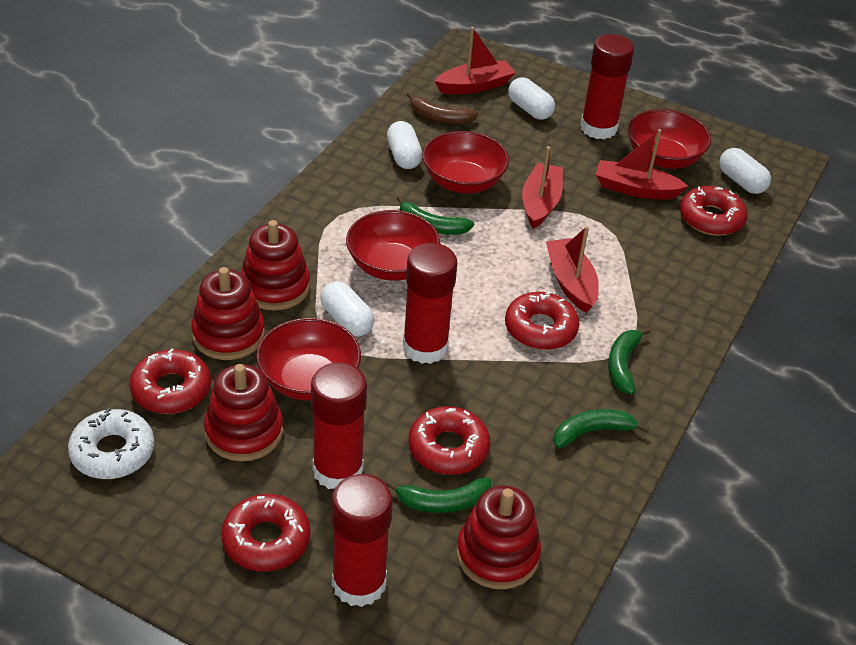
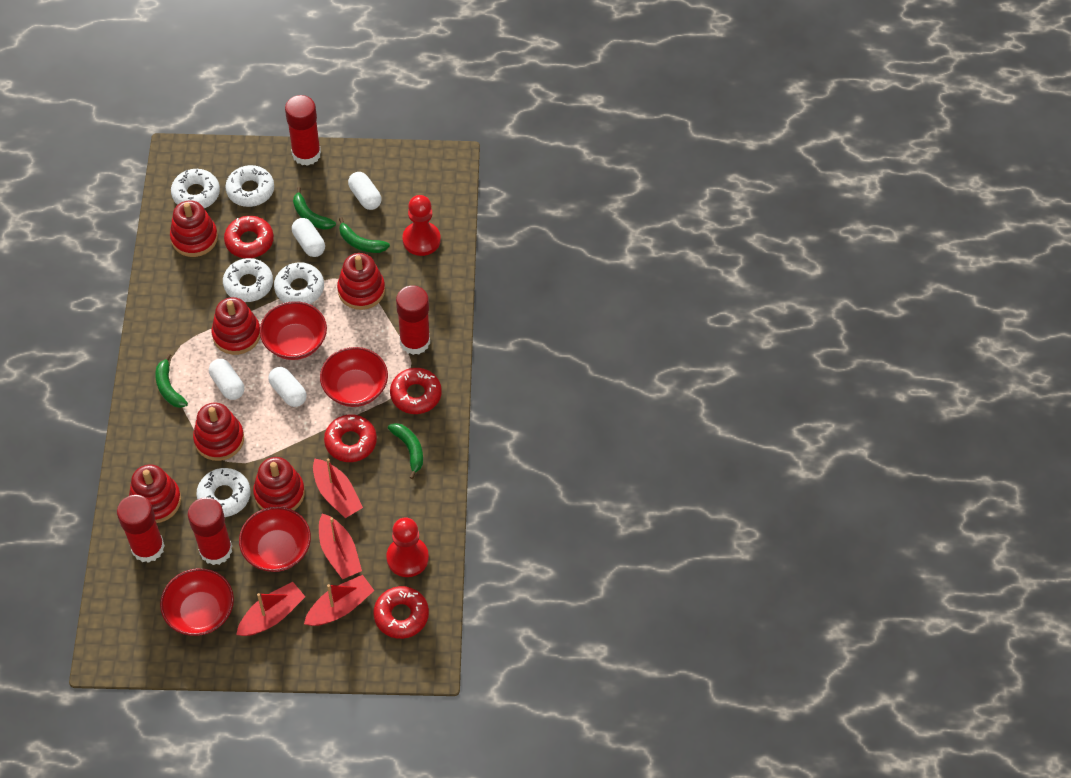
brown banana: [407,92,479,124] = 1 -> none = 0
red donut: [130,348,211,414] [221,494,311,572] [408,406,490,475] [505,291,580,350] [680,186,747,236] = 5 -> [224,216,274,258] [324,414,377,462] [373,586,429,639] [390,368,442,414] = 4
red pawn: none = 0 -> [386,517,429,577] [403,195,441,256] = 2
red stacking toy: [191,267,265,360] [204,364,283,462] [241,220,310,311] [457,486,541,590] = 4 -> [129,464,181,523] [170,200,218,257] [193,403,244,461] [212,297,260,355] [253,457,305,510] [337,253,385,310] = 6
white donut: [68,408,155,479] = 1 -> [171,169,220,208] [196,468,251,517] [223,258,273,302] [225,165,274,207] [274,262,324,304] = 5

